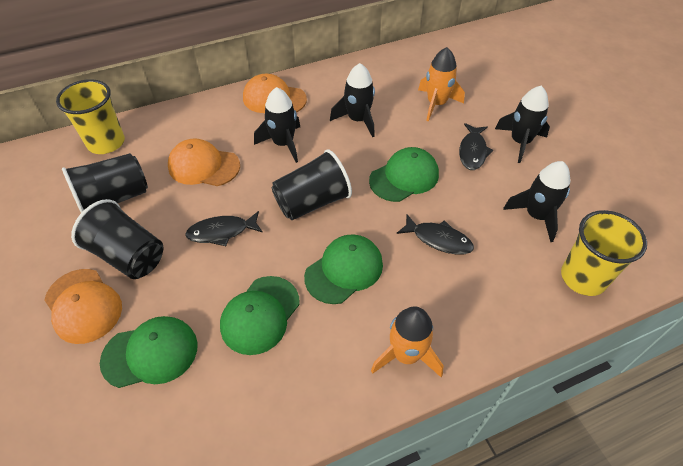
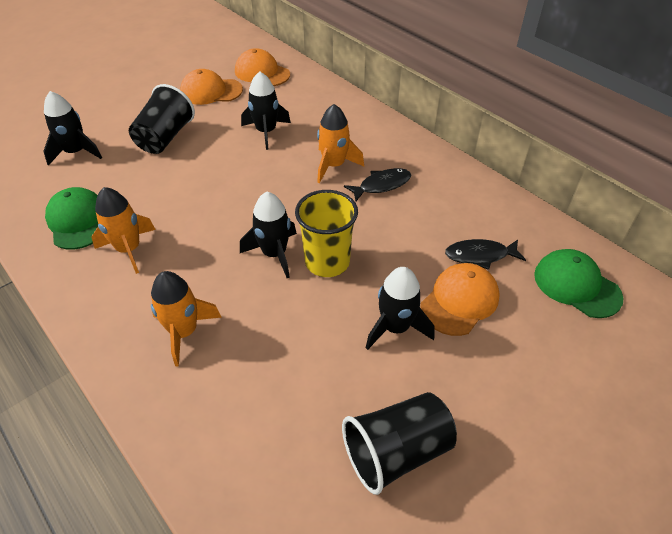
black cup: [62,153,148,213] [71,199,163,279] [272,149,352,220] = 3 -> [129,84,195,154] [342,392,457,495] = 2
black fish: [185,211,263,246] [396,214,474,255] [459,123,493,170] = 3 -> [344,168,411,201] [445,239,526,270] = 2
green cap: [100,316,198,388] [220,276,300,355] [304,234,383,304] [369,147,439,202] = 4 -> [45,187,98,250] [534,249,624,318] = 2
orange rocket: [371,307,444,377] [418,47,465,121] = 2 -> [91,187,156,274] [151,271,222,366] [317,104,364,183] = 3
yellow cup: [56,79,125,154] [561,210,647,296] = 2 -> [295,190,358,277] = 1

